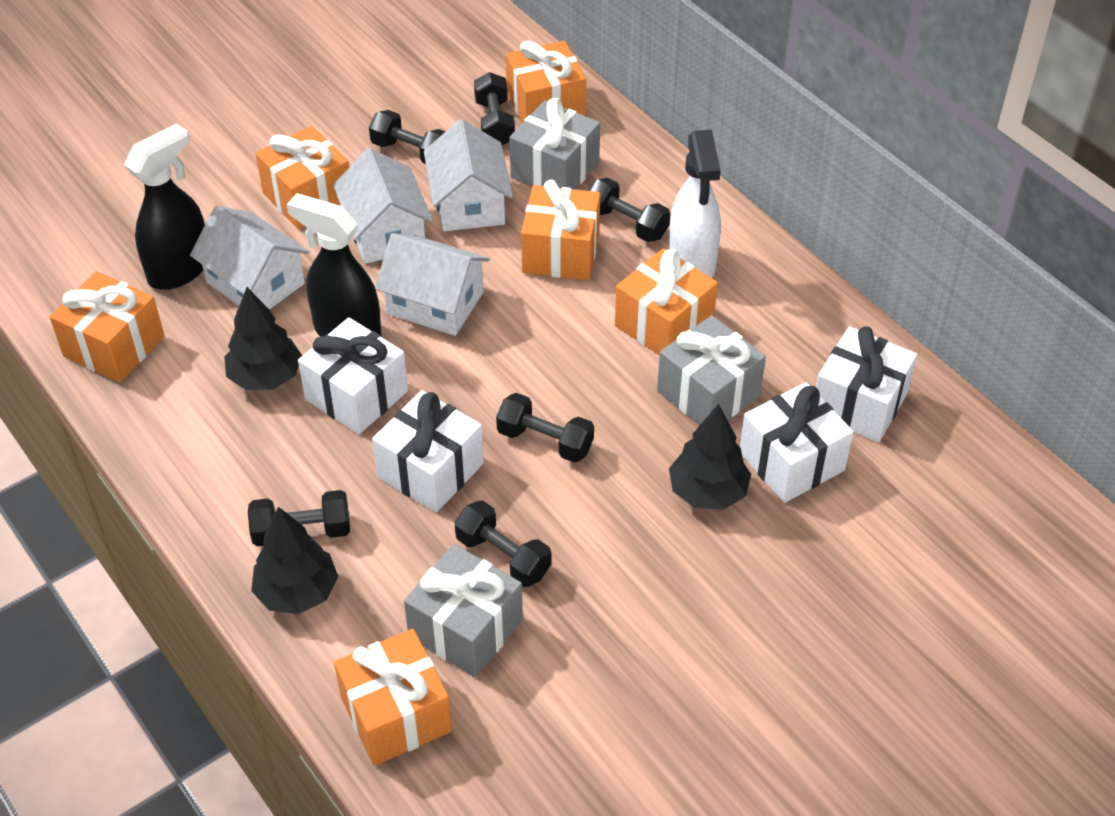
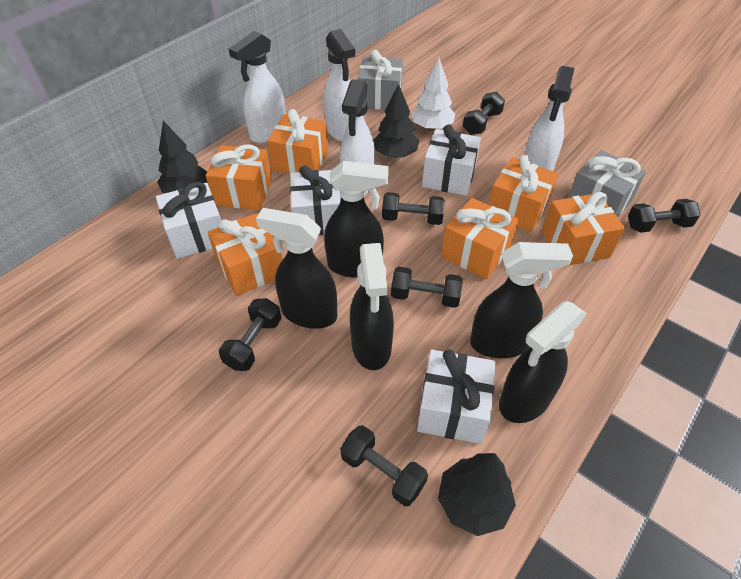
black spray bottle: [124,123,205,290] [287,193,382,337] = 2 -> [256,208,337,329] [324,161,389,278] [350,243,394,370] [470,242,573,358] [499,301,587,423] = 5
grey gift: [404,544,523,677] [510,98,600,190] [657,315,766,425] = 3 -> [358,50,403,110] [568,150,646,217] = 2
white house: [190,206,309,310] [333,148,433,264] [375,233,490,336] [424,119,513,232] = 4 -> none = 0
white spray bottle: [669,130,721,278] = 1 -> [229,31,286,143] [324,29,355,142] [340,79,375,194] [525,66,575,171] = 4
white tree: none = 0 -> [411,58,455,130] = 1

